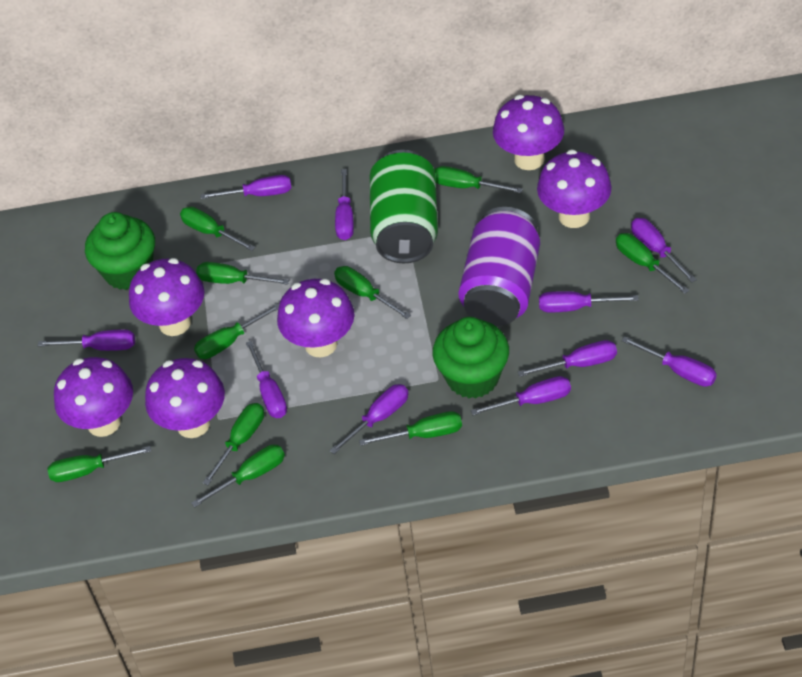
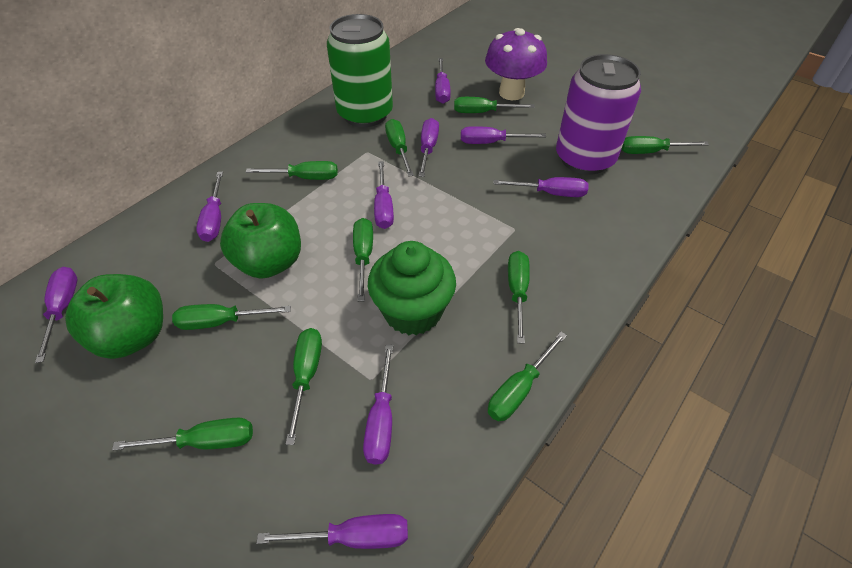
green apple: none = 0 -> [65,274,163,359] [220,203,301,278] = 2
green cupcake: [85,212,155,290] [432,317,509,398] = 2 -> [368,241,456,335] = 1
purple mushroom: [54,357,133,437] [129,258,204,336] [145,358,225,438] [277,279,355,357] [493,95,564,170] [537,150,612,228] = 6 -> [485,28,547,100] = 1
purple screwdriver: [38,329,135,351] [200,175,291,199] [246,341,287,418] [330,384,408,454] [335,169,354,240] [471,376,571,415] [518,340,617,377] [539,291,639,312] [621,336,717,387] [631,218,697,283] = 10 -> [35,267,77,363] [196,172,223,242] [257,514,408,549] [363,344,393,465] [374,161,394,229] [419,118,439,177] [435,58,451,104] [461,126,546,144] [493,177,589,197] = 9

